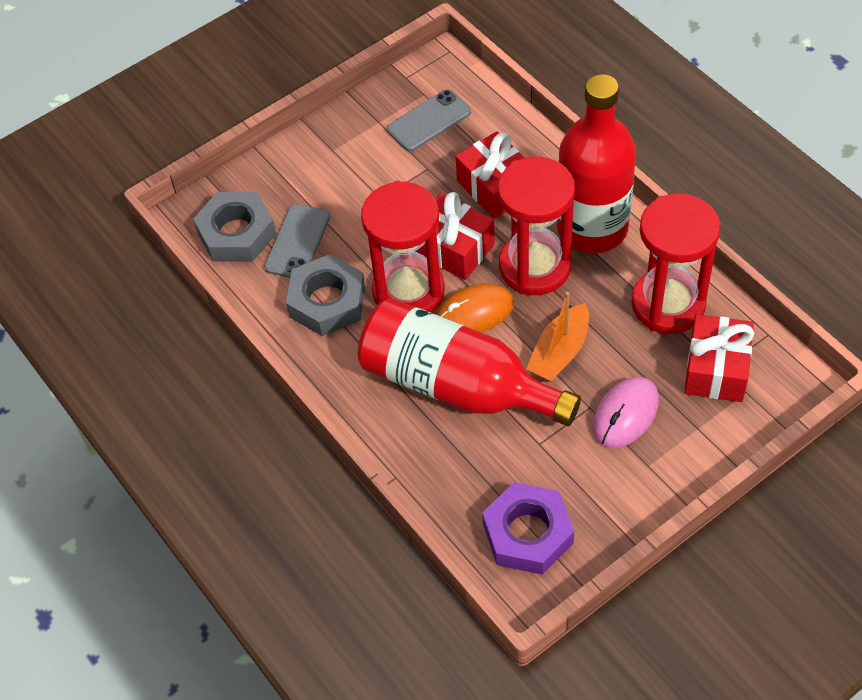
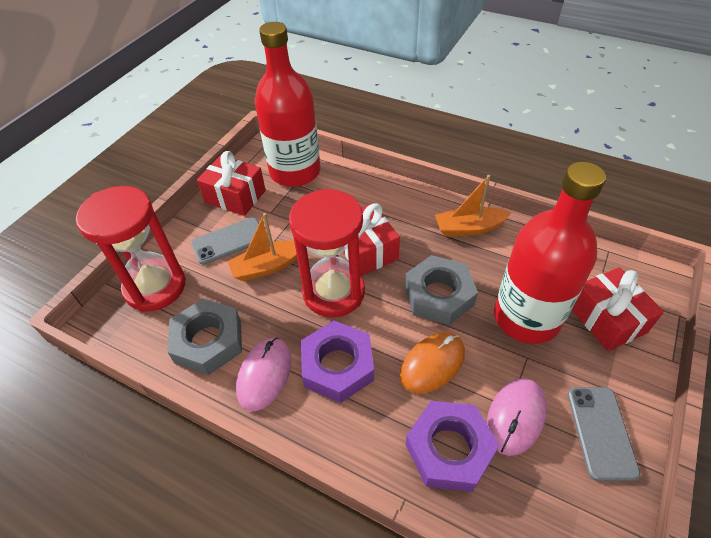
orange boat: [526,292,589,382] = 1 -> [227,213,297,281] [435,175,511,236] = 2
pink mouse: [592,377,659,448] = 1 -> [236,338,292,411] [487,378,547,456] = 2
purple nut: [482,482,574,575] = 1 -> [301,321,374,403] [405,401,499,492] = 2
red hourglass: [361,181,445,312] [498,157,575,295] [631,193,720,334] = 3 -> [76,186,186,312] [289,188,365,317] = 2

